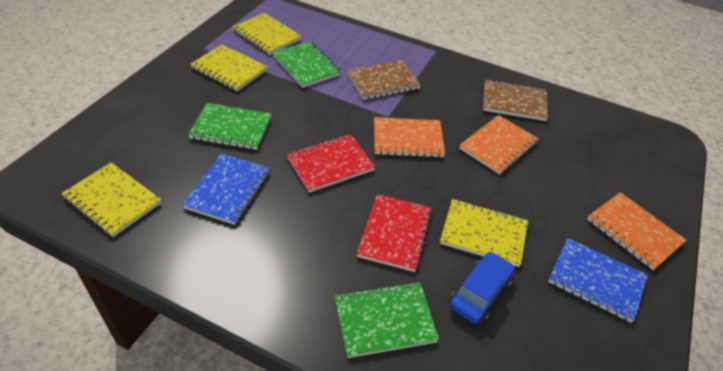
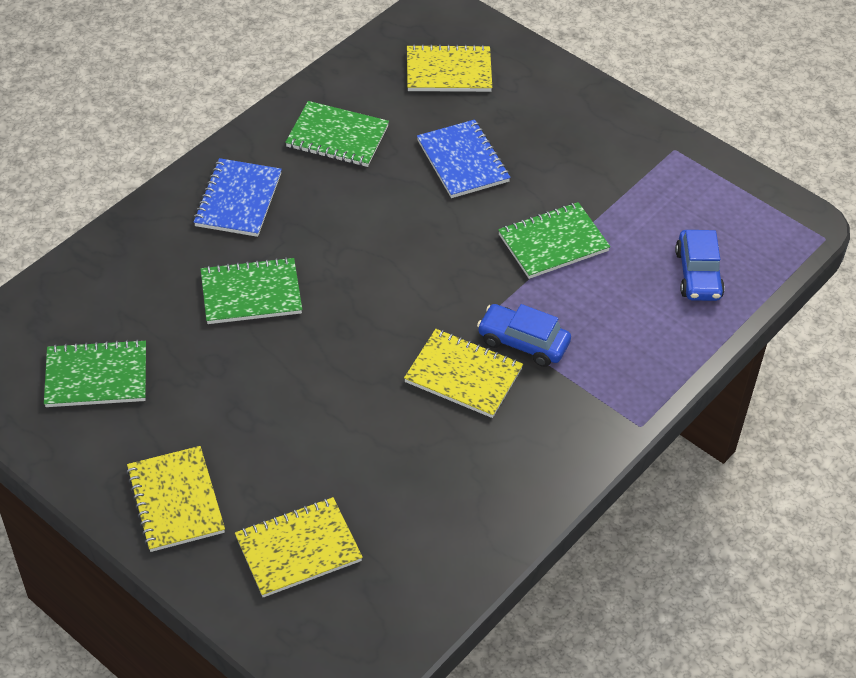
blue car: [450,252,515,324] = 1 -> [477,304,571,367] [675,230,725,301] = 2
brown notebook: [347,60,421,100] [483,80,548,121] = 2 -> none = 0
green notebook: [188,103,272,150] [273,41,341,88] [335,282,439,358] = 3 -> [44,339,146,407] [201,257,302,324] [285,101,389,167] [498,202,610,279] = 4
orange notebook: [374,117,445,158] [459,115,539,174] [587,192,687,270] = 3 -> none = 0
red notebook: [287,134,375,193] [357,194,432,272] = 2 -> none = 0

